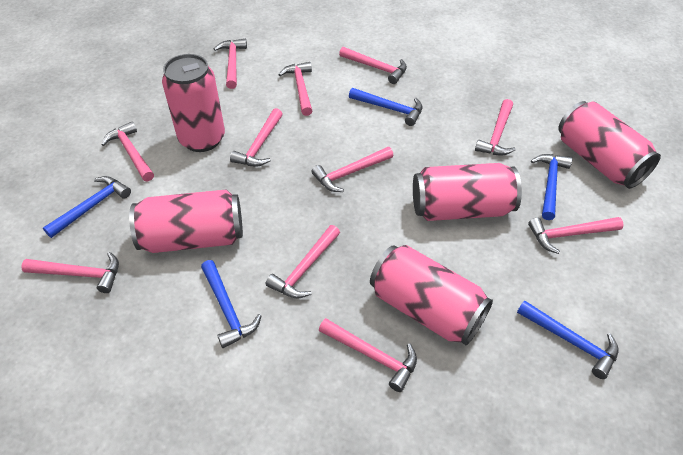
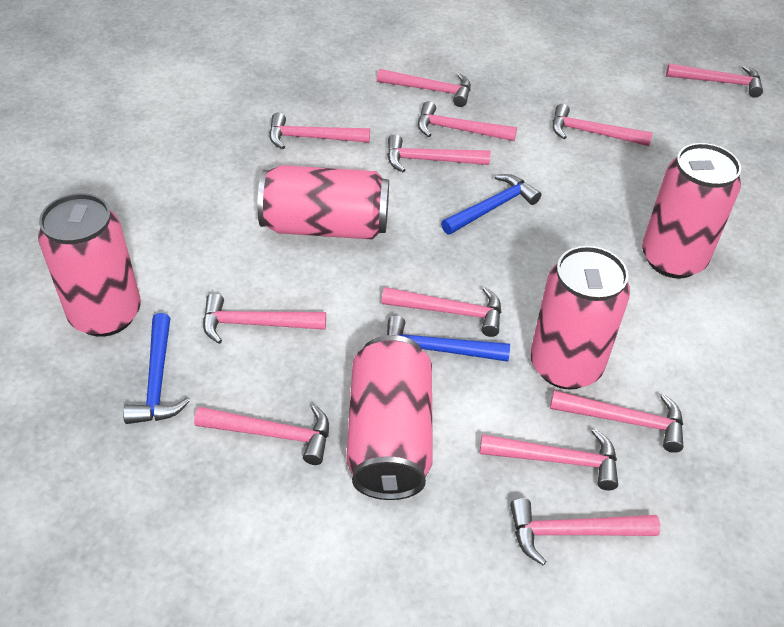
blue hammer: [43,176,131,238] [201,260,262,348] [349,88,423,126] [517,300,618,379] [531,154,572,220] = 5 -> [123,313,190,424] [387,315,510,362] [441,174,541,235] = 3
pink hammer: [21,252,119,293] [101,122,154,181] [214,39,247,89] [230,108,283,167] [266,225,340,299] [278,62,312,116] [311,147,394,192] [319,318,417,392] [339,47,407,84] [475,99,516,156] [528,217,623,254] = 11 -> [194,405,329,465] [203,293,326,344] [269,113,370,149] [377,69,471,107] [381,287,501,337] [387,134,490,172] [418,101,517,141] [480,429,618,490] [510,498,660,565] [550,390,684,453] [552,104,653,146] [666,63,763,98] = 12

